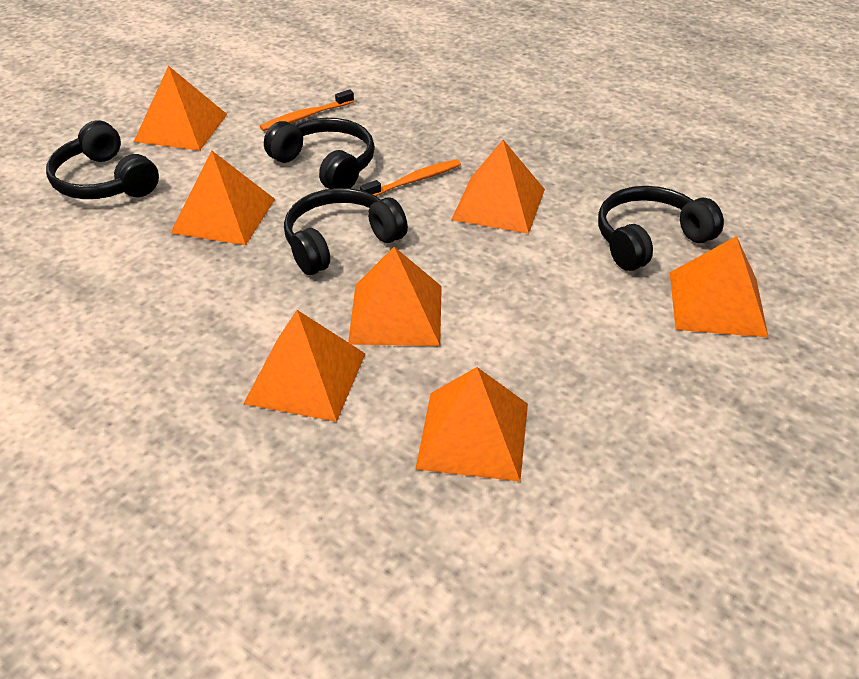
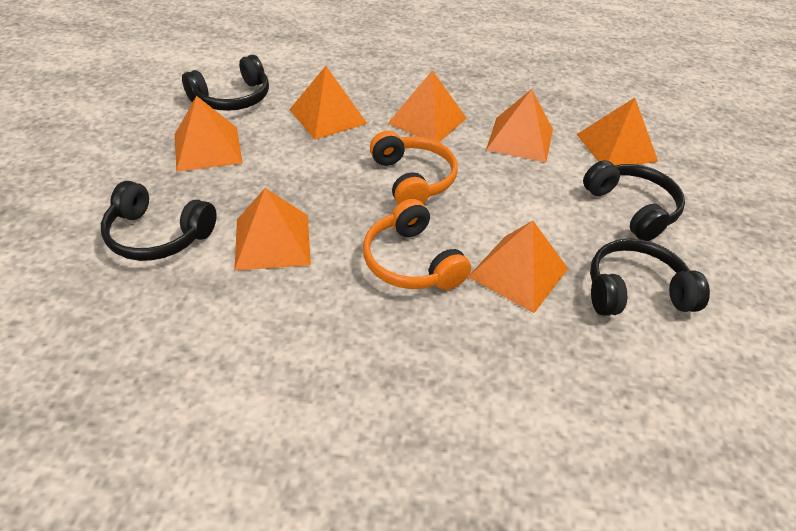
orange headphones: none = 0 -> [363,199,471,290] [370,131,458,205] = 2
orange toothbrush: [260,89,354,131] [360,159,461,196] = 2 -> none = 0

